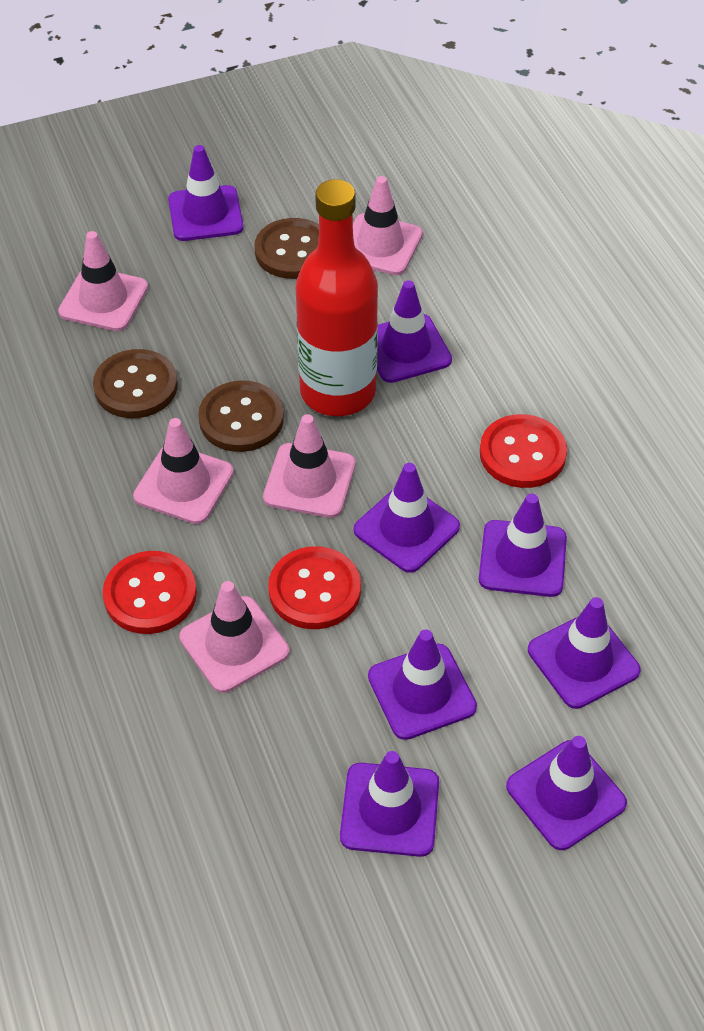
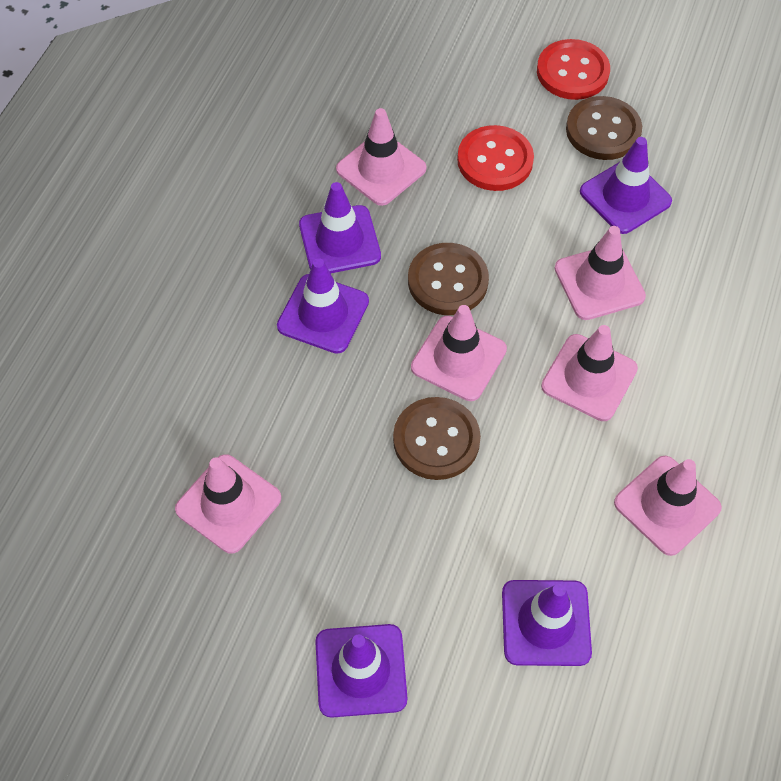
pink traffic cone: [58,231,148,331] [133,418,234,524] [179,581,289,693] [263,414,355,518] [353,176,423,275] = 5 -> [175,454,281,554] [336,108,426,206] [411,305,507,401] [541,325,638,421] [555,226,646,320] [614,456,722,556] = 6
purple traffic cone: [168,145,244,241] [340,751,439,857] [354,463,460,573] [368,630,477,740] [377,280,452,383] [479,494,567,597] [506,736,627,850] [528,597,640,709] = 8 -> [277,258,369,354] [299,182,381,273] [316,624,407,718] [502,580,592,666] [580,137,672,234] = 5
red bottle: [296,179,378,416] = 1 -> none = 0
red button: [103,551,197,634] [268,546,361,629] [480,414,567,488] = 3 -> [457,125,534,191] [537,39,610,100] = 2

